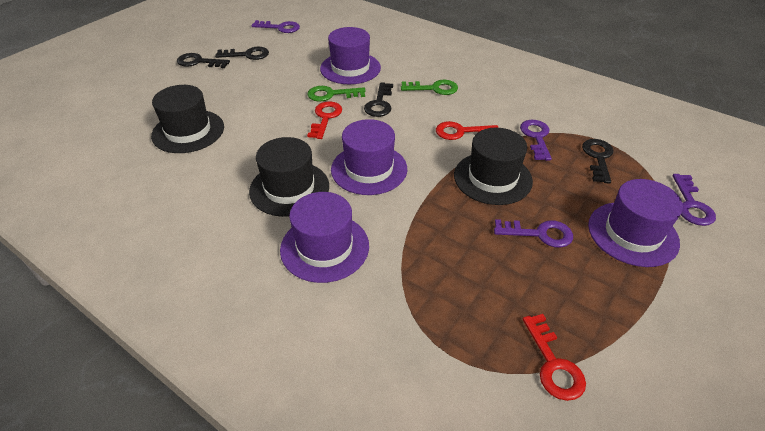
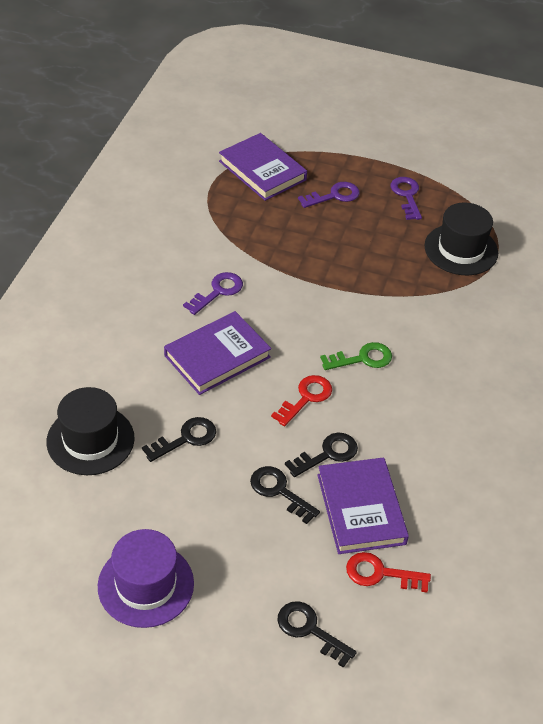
black hat: [151,85,224,153] [249,137,329,217] [454,128,533,205] = 3 -> [47,387,135,475] [424,202,498,275] = 2
green key: [307,86,366,102] [401,80,458,95] = 2 -> [320,342,392,370] = 1
purple book: none = 0 -> [164,311,271,395] [219,133,307,201] [317,457,409,554] = 3
purple hat: [280,192,369,283] [320,27,381,84] [331,119,407,195] [588,179,683,267] = 4 -> [98,529,194,628] = 1
purple key: [251,20,300,33] [494,219,573,248] [520,120,552,161] [672,174,716,226] = 4 -> [183,272,243,315] [298,182,359,208] [390,177,422,220] = 3
red key: [307,101,342,139] [436,121,499,140] [523,314,586,401] = 3 -> [271,375,332,426] [346,552,431,592] = 2

